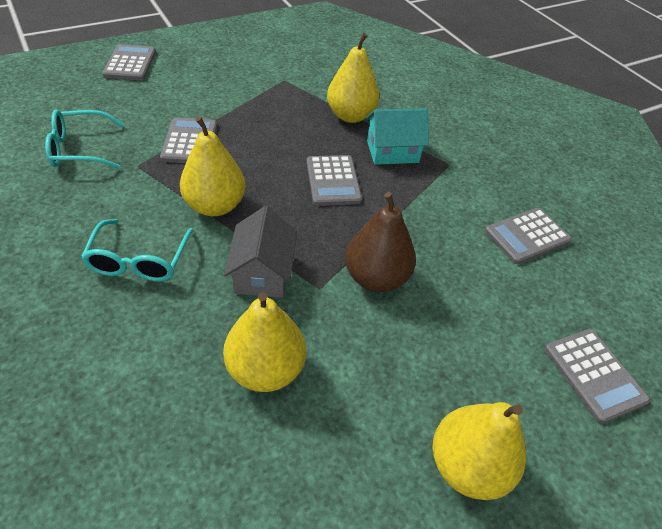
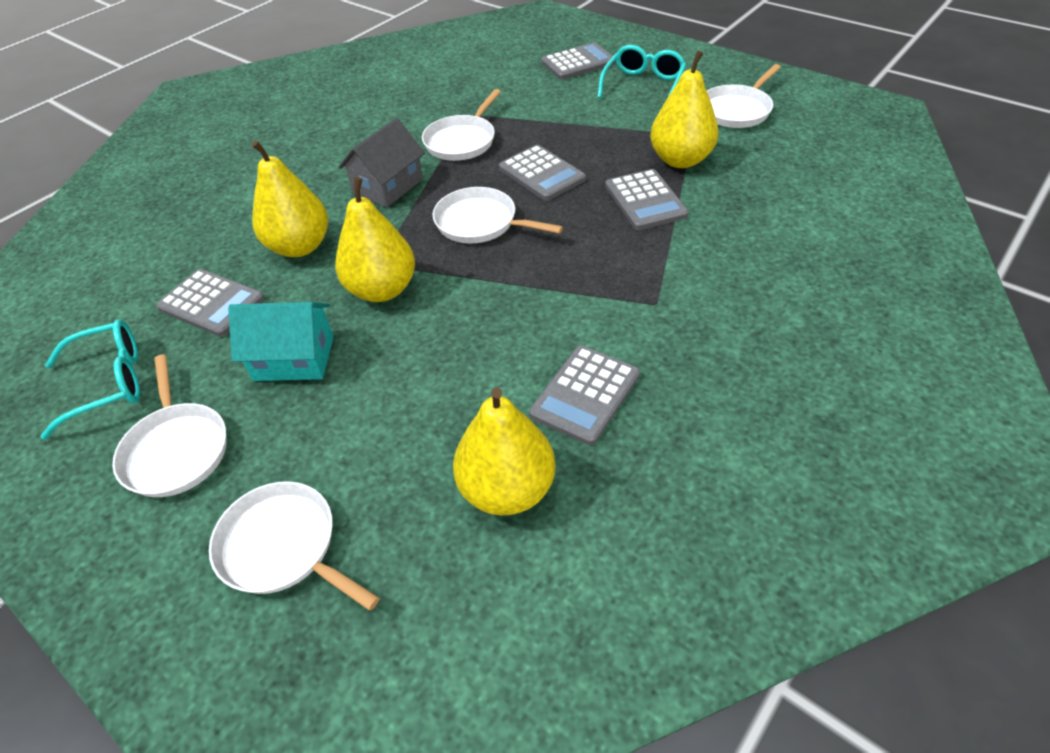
brown pear: [345,192,416,292] = 1 -> none = 0
white pan: none = 0 -> [112,354,227,497] [209,481,380,611] [422,89,501,161] [433,187,563,243] [707,64,781,128] = 5

